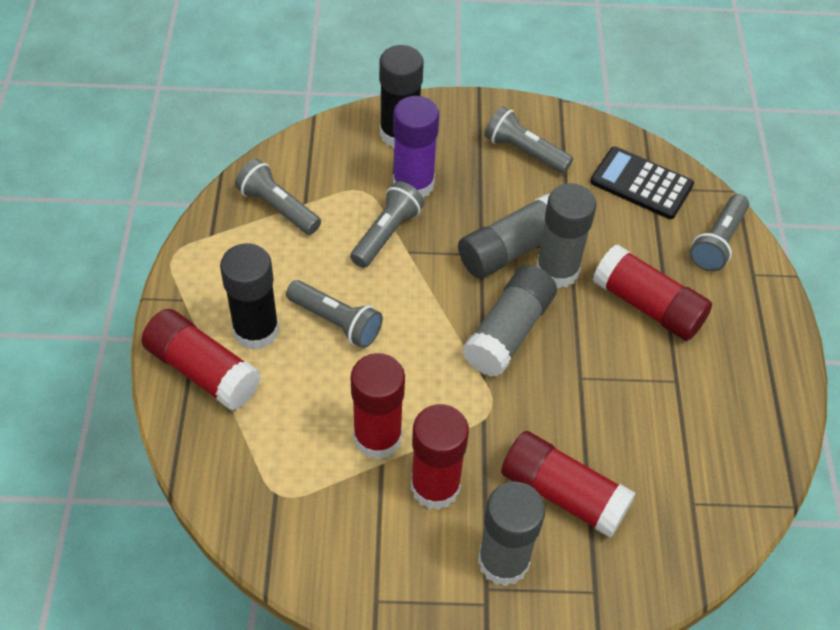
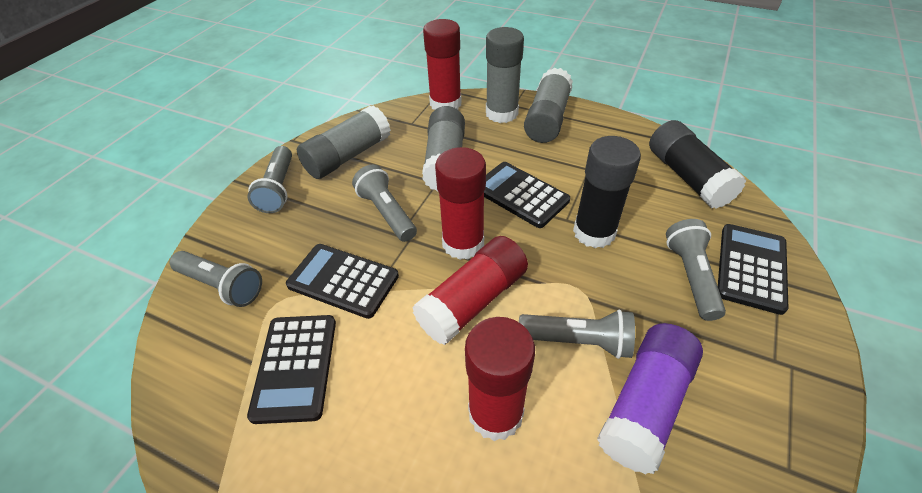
black calculator: [590,147,694,219] = 1 -> [247,315,336,424] [286,244,399,319] [484,162,570,228] [718,224,789,315] = 4
red glue stick: [142,309,261,411] [351,353,405,459] [411,404,469,510] [501,431,636,538] [593,244,712,341] = 5 -> [412,236,528,345] [423,19,462,110] [435,147,486,260] [465,317,535,441] = 4

